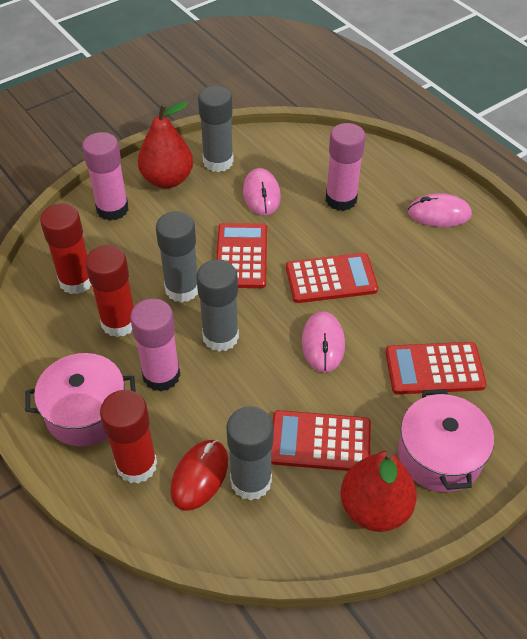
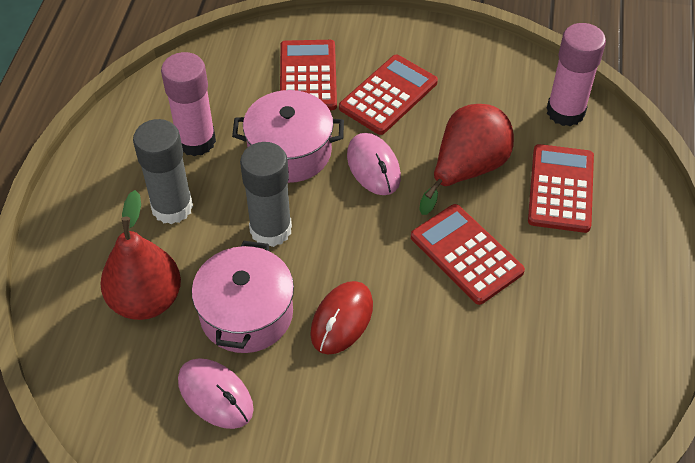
grey glue stick: [156,211,198,303] [196,259,239,352] [198,86,234,172] [226,406,274,501] = 4 -> [133,119,193,224] [240,142,292,247] = 2
pink glue stick: [82,132,129,221] [130,298,181,392] [326,123,366,211] = 3 -> [161,52,216,156] [547,23,606,126] = 2
pink mouse: [243,168,281,216] [302,311,345,372] [408,193,472,227] = 3 -> [178,358,254,429] [347,133,401,195] = 2
red glue stick: [40,203,91,294] [85,245,134,337] [100,390,157,484] = 3 -> none = 0

